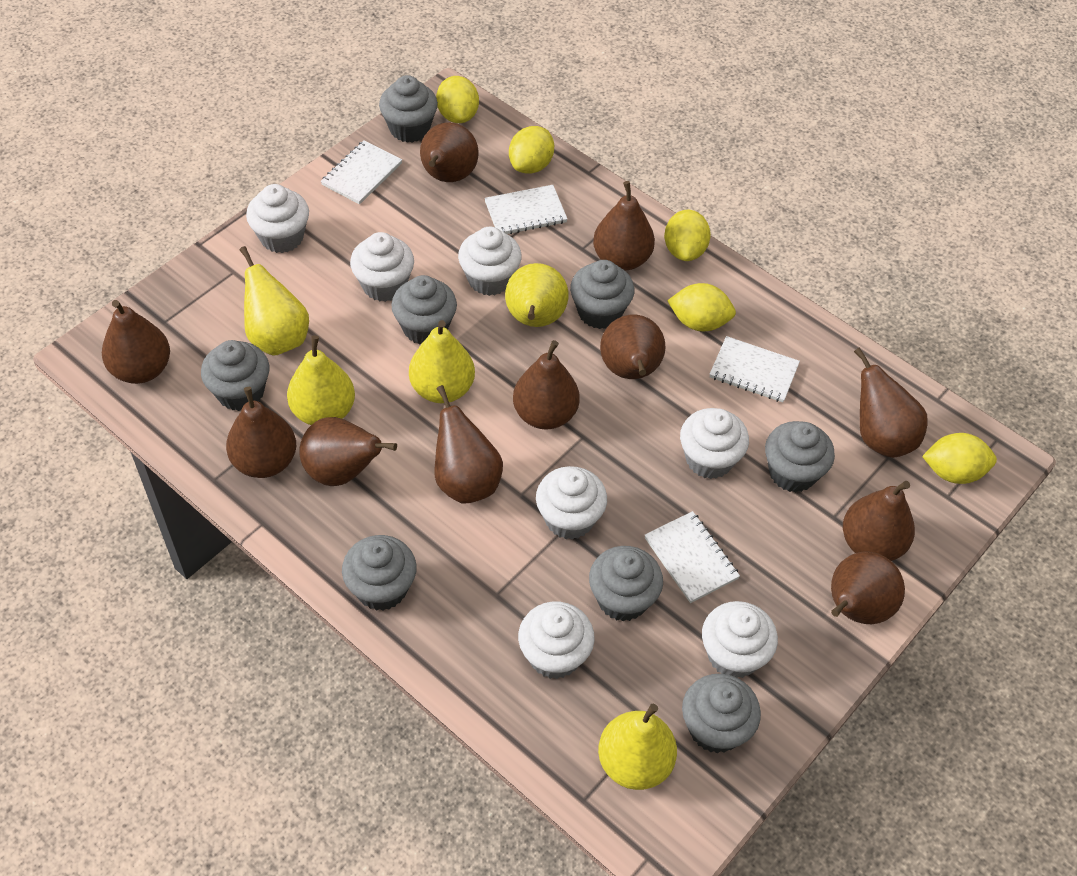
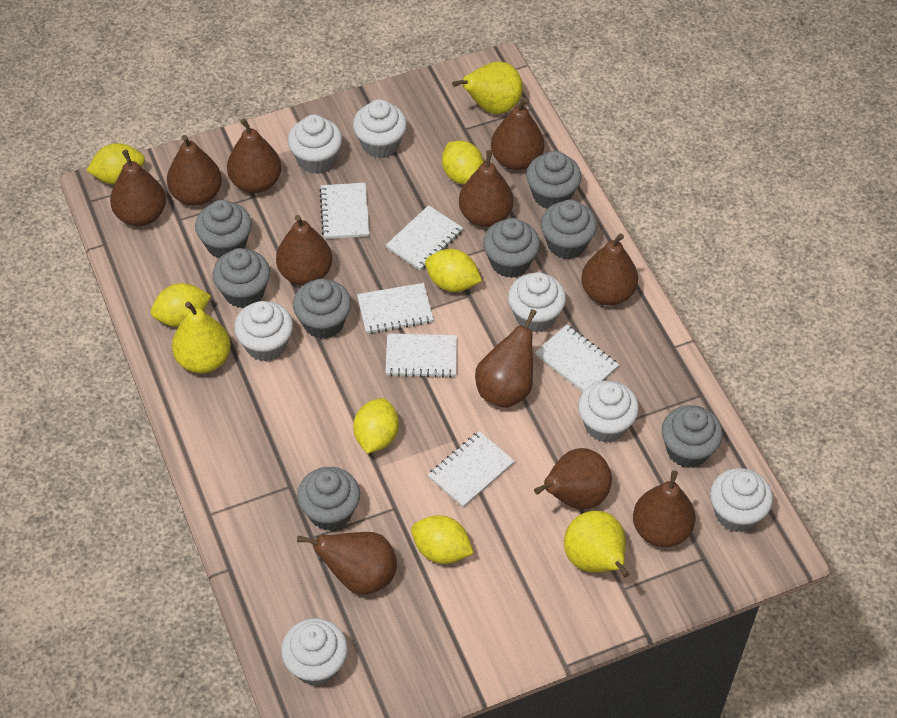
white notebook: [321,140,402,204] [485,185,567,234] [645,511,740,603] [709,336,800,403] = 4 -> [319,183,370,239] [357,283,434,334] [385,333,457,378] [386,205,463,271] [428,431,514,507] [535,325,619,392] = 6
yellow lemon: [436,76,479,123] [509,126,554,174] [664,210,711,261] [667,283,736,331] [922,433,997,484] = 5 -> [86,143,145,185] [151,283,211,327] [353,398,399,454] [411,515,474,564] [425,249,482,292] [442,141,484,185] = 6
yellow pear: [240,246,309,356] [287,335,355,425] [409,320,475,403] [505,263,569,327] [598,703,677,790] = 5 -> [172,302,231,373] [452,61,523,114] [564,511,629,578] = 3

